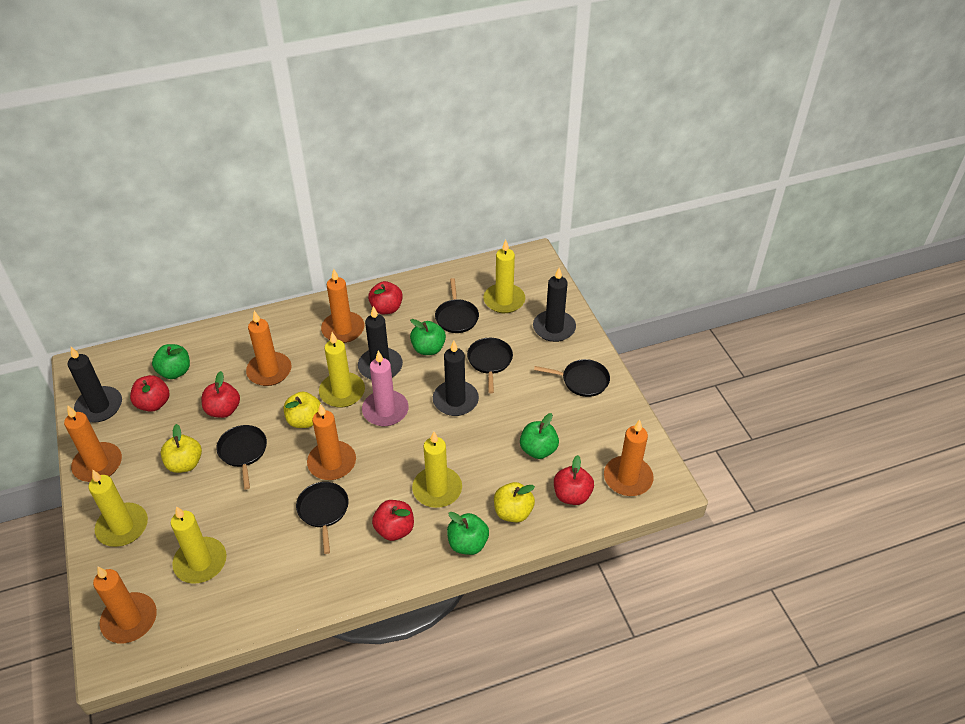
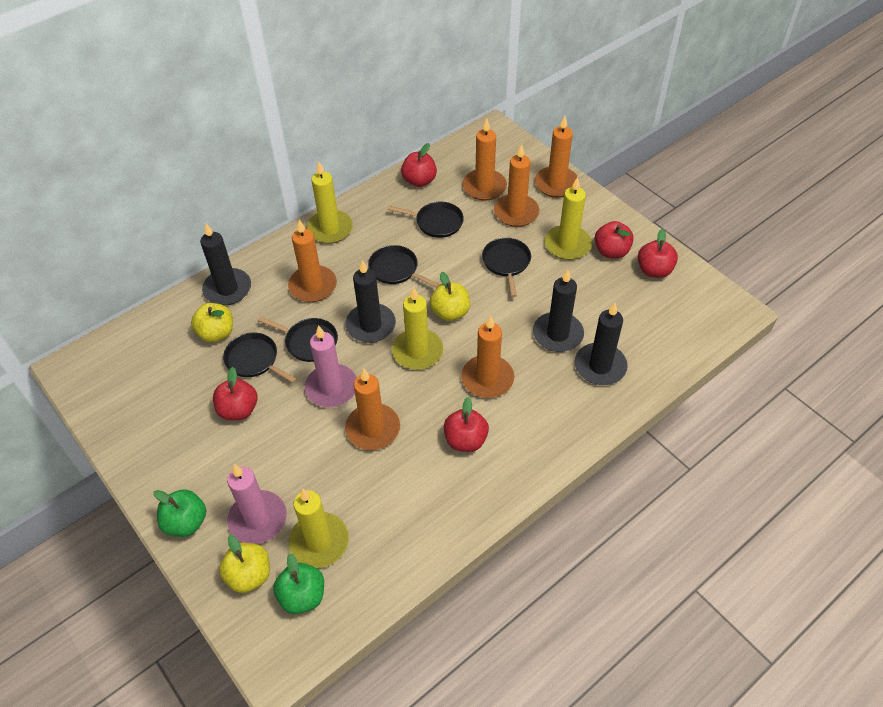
green apple: [152,344,190,379] [410,319,446,355] [447,512,489,555] [520,413,559,459] = 4 -> [153,489,206,537] [273,553,324,614] = 2
pink candle: [362,350,409,426] = 1 -> [227,464,287,544] [304,325,357,407] = 2
yellow candle: [89,470,148,547] [171,506,227,584] [319,332,365,408] [412,431,462,508] [483,240,525,313] = 5 -> [289,489,349,568] [307,162,353,244] [392,287,443,370] [545,177,592,260] = 4

